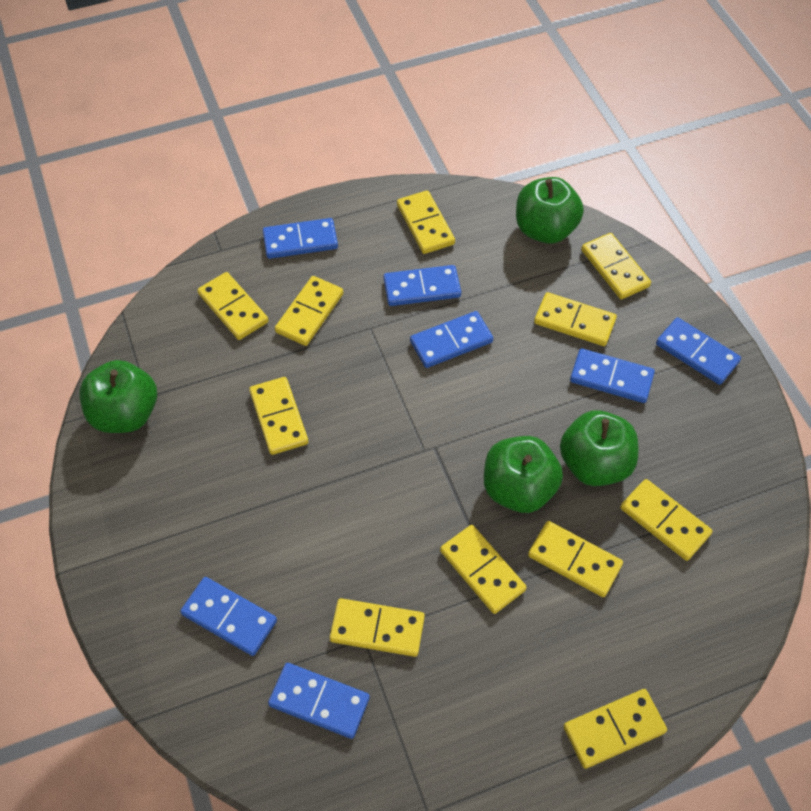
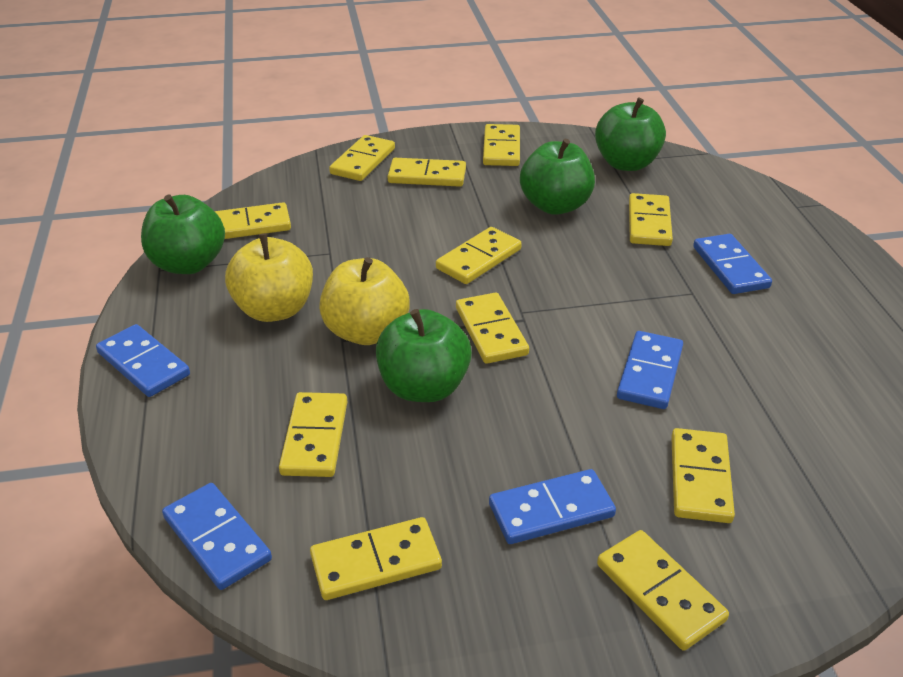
blue domino: [180,577,277,656] [263,218,338,259] [268,663,370,739] [383,265,461,306] [410,311,493,368] [570,348,655,403] [656,318,741,385] = 7 -> [96,324,190,397] [162,483,272,590] [489,469,616,544] [617,331,683,409] [693,234,772,294] = 5
yellow apple: none = 0 -> [225,233,313,322] [319,257,410,345] = 2

